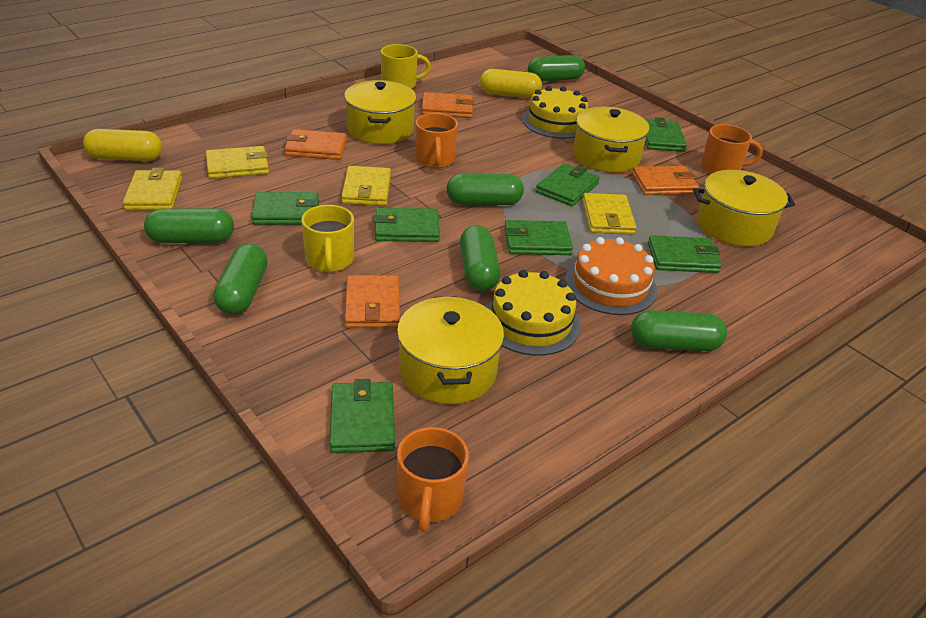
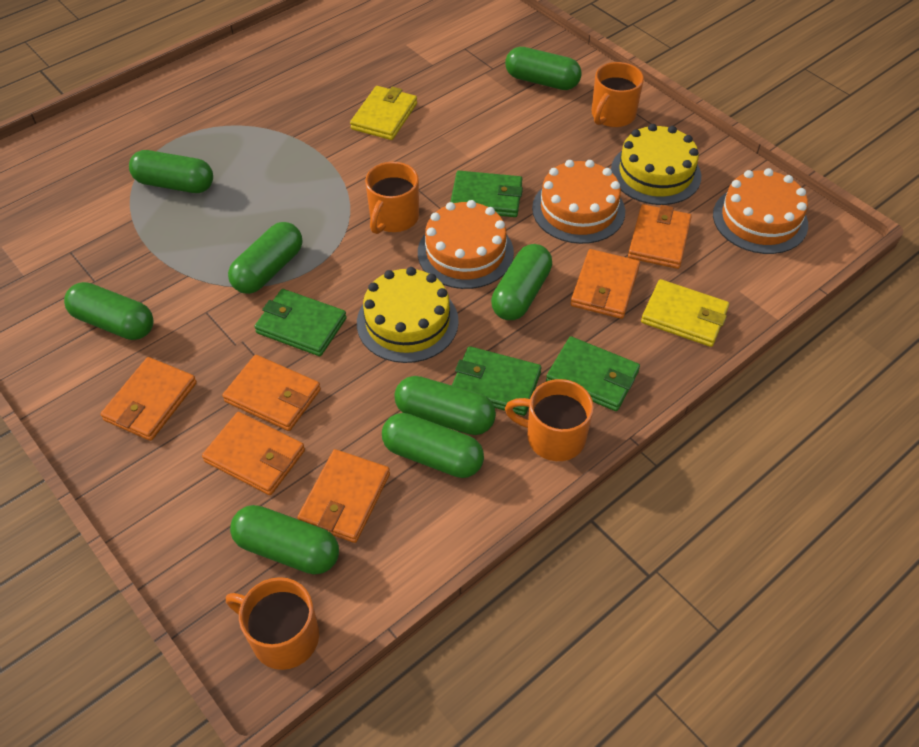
green capsule: [144,208,234,243] [213,244,268,315] [447,173,524,205] [460,225,500,291] [528,55,585,81] [631,310,727,351] = 6 -> [64,282,154,340] [129,150,213,193] [228,222,302,294] [230,505,339,574] [382,413,484,478] [394,376,496,435] [491,244,552,320] [505,47,582,90] = 8
green wallet: [251,192,319,225] [330,379,395,453] [374,208,440,242] [504,220,573,255] [536,163,600,206] [645,117,687,152] [648,235,722,273] = 7 -> [254,289,347,356] [450,171,523,217] [452,346,541,416] [546,336,640,411] = 4
orange cake: [565,237,657,315] = 1 -> [418,200,514,289] [532,160,625,244] [713,168,808,254] = 3
orange mug: [397,427,469,532] [415,113,458,168] [701,124,763,174] = 3 -> [226,577,319,670] [365,162,419,234] [505,379,594,461] [592,62,644,127] = 4
orange wallet: [285,129,347,160] [345,275,400,328] [422,92,474,118] [632,166,699,195] = 4 -> [101,357,197,441] [202,412,305,495] [222,355,321,431] [298,449,390,543] [571,249,640,319] [628,204,692,269] = 6
yellow capsule: [83,129,162,161] [480,69,542,98] = 2 -> none = 0
yellow mug: [301,205,354,273] [381,44,431,89] = 2 -> none = 0
yellow pot: [344,80,416,144] [397,297,504,404] [573,107,649,173] [693,170,795,246] = 4 -> none = 0
yellow wallet: [123,168,182,210] [206,146,269,179] [341,166,391,206] [582,193,636,235] = 4 -> [350,86,417,140] [641,279,729,347] = 2

